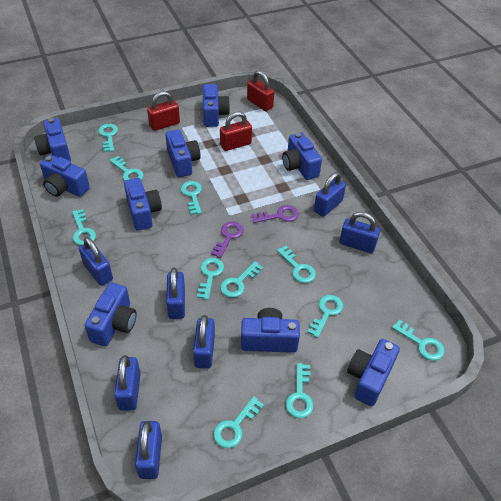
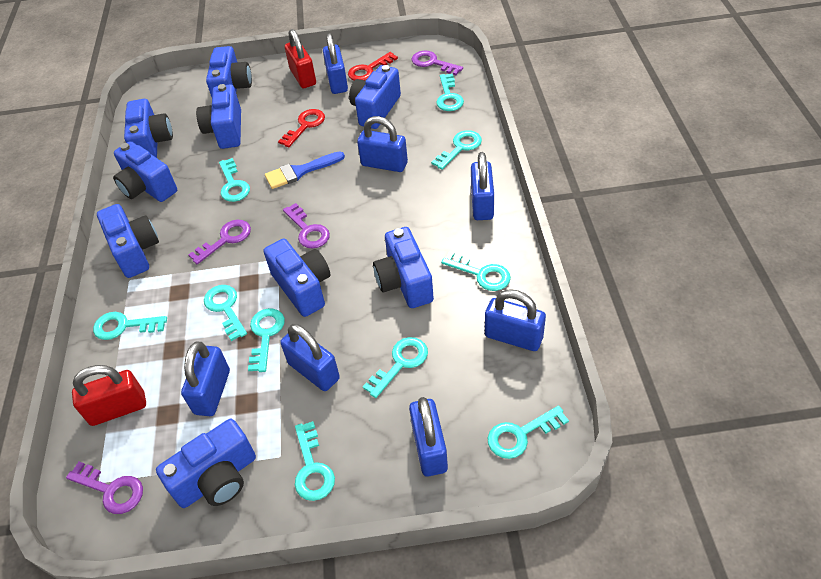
blue brush: none = 0 -> [265,151,345,189] = 1
purple key: [211,221,243,258] [252,205,299,223] = 2 -> [66,462,143,514] [188,220,251,264] [283,203,330,249] [412,51,463,75] = 4
red key: none = 0 -> [278,109,325,147] [348,52,398,80] = 2
red padlock: [147,91,180,131] [220,112,252,151] [247,70,274,111] = 3 -> [72,365,146,426] [285,29,316,88] = 2
turquoise key: [72,209,96,245] [98,124,118,152] [110,156,144,181] [181,181,202,215] [197,258,224,300] [213,396,264,448] [220,261,263,298] [277,246,316,283] [286,363,314,418] [307,295,343,338] [392,320,444,361] = 11 -> [93,312,167,340] [204,285,247,341] [219,158,250,202] [248,308,285,372] [295,421,335,501] [363,337,428,398] [431,130,482,170] [436,74,464,111] [441,251,511,291] [488,406,569,459] = 10

